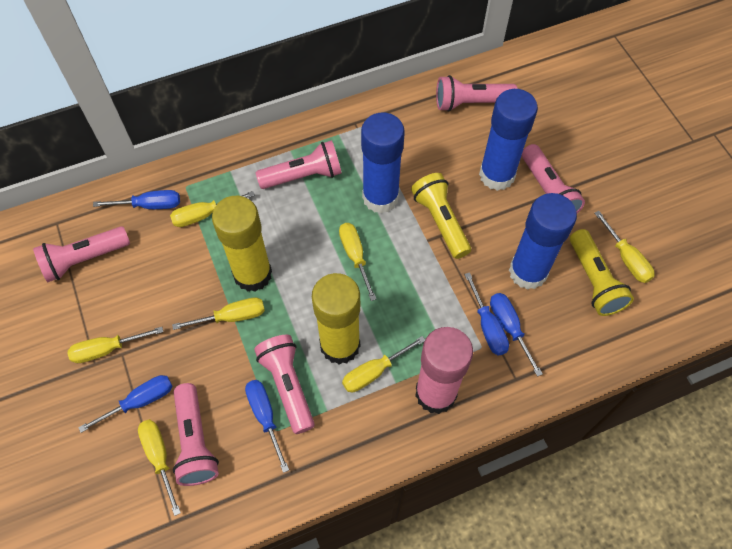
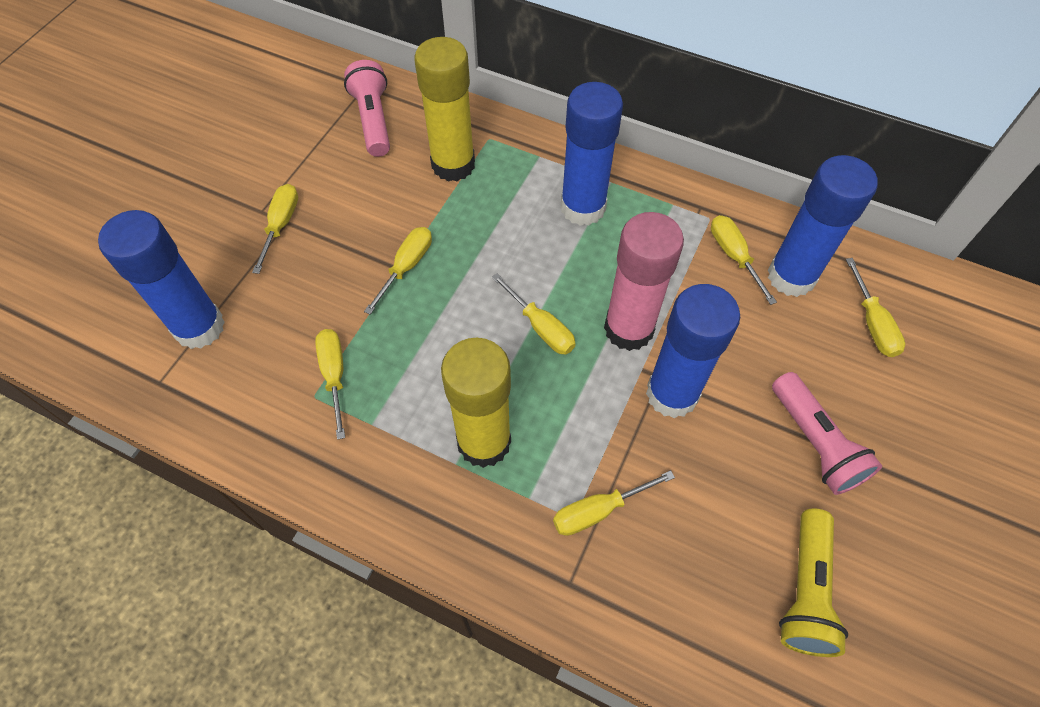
blue glue stick: [361,113,405,213] [479,89,538,191] [509,193,577,290] = 3 -> [98,210,225,349] [561,82,623,226] [646,284,740,418] [768,155,878,297] = 4
blue screwdriver: [78,375,173,433] [93,190,180,209] [245,380,289,473] [464,272,509,355] [490,293,543,377] = 5 -> none = 0
pink flashlight: [33,226,130,283] [173,383,219,486] [254,335,315,434] [256,140,342,189] [436,75,518,112] [522,144,585,213] = 6 -> [344,60,390,157] [772,372,882,495] = 2
yellow flashlight: [411,173,471,259] [570,229,634,316] = 2 -> [779,509,848,657] = 1

